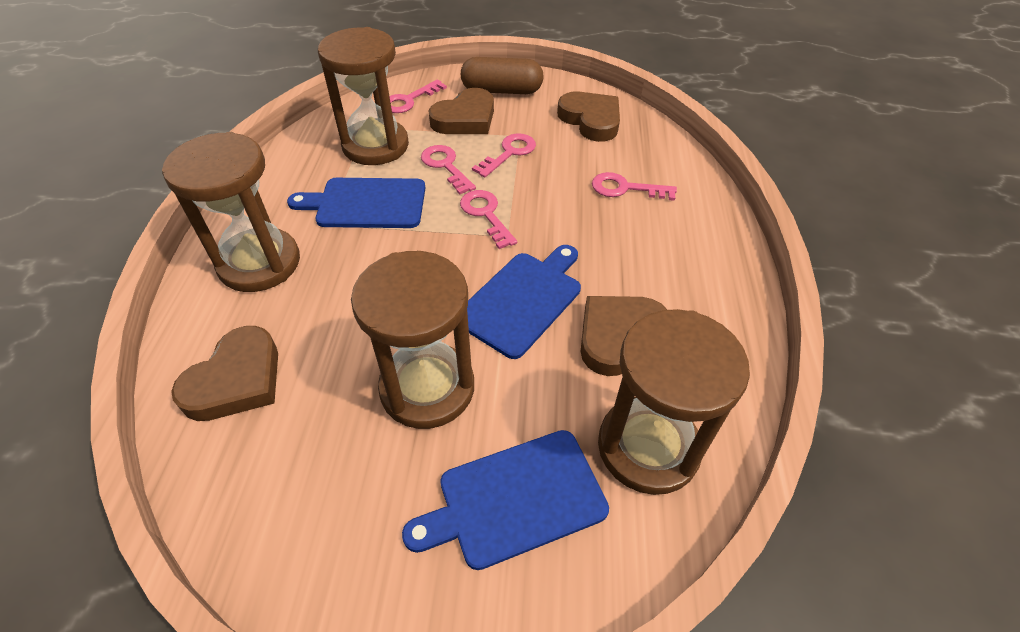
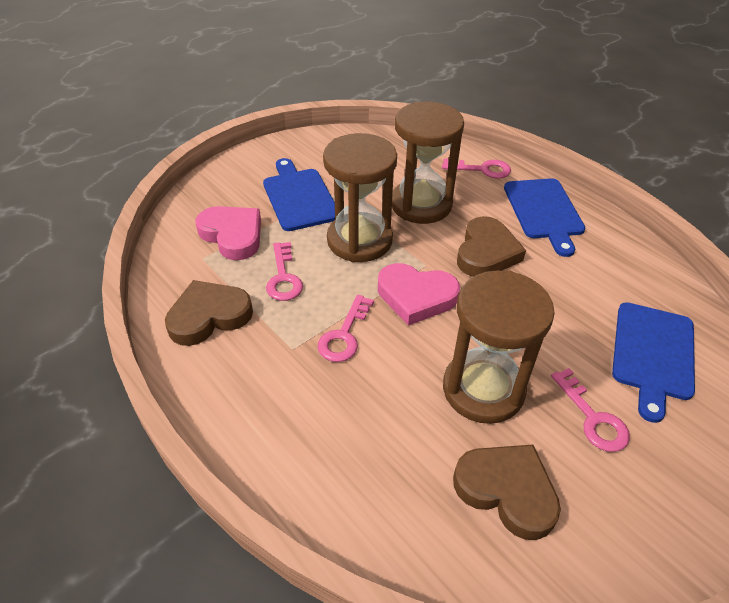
brown capsule: [461,57,544,94] = 1 -> none = 0
brown heart: [171,326,278,421] [428,88,494,134] [557,92,620,142] [581,296,667,376] = 4 -> [165,280,253,346] [453,445,561,540] [457,216,526,277] = 3
brown hourglass: [162,132,300,292] [318,27,409,165] [351,251,474,429] [598,309,750,495] = 4 -> [323,133,397,262] [392,102,464,224] [443,270,555,424] = 3
pink heart: none = 0 -> [196,206,261,260] [378,263,460,326] = 2
pink key: [389,80,447,113] [421,145,476,195] [460,190,517,249] [472,133,536,178] [592,172,677,201] = 5 -> [266,242,303,301] [318,295,374,362] [442,158,511,179] [551,368,630,452] = 4

